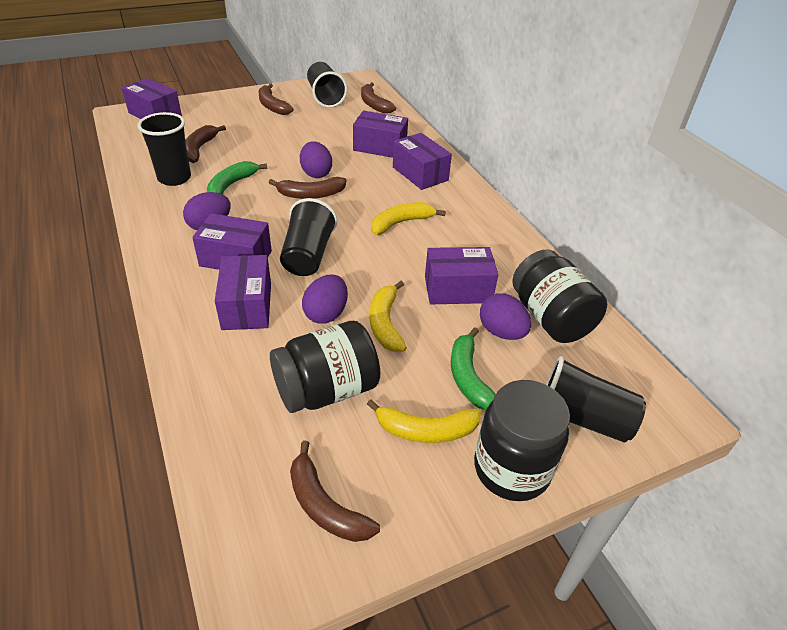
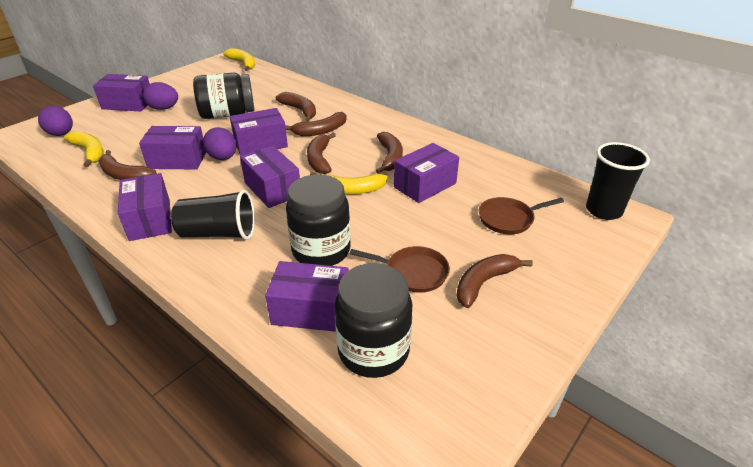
black cup: [137,112,191,186] [280,198,337,276] [307,62,347,108] [546,356,646,443] = 4 -> [171,190,255,240] [586,142,650,220] = 2
brown banana: [185,125,226,163] [259,83,294,115] [269,177,346,199] [290,441,380,542] [361,82,396,114] = 5 -> [99,150,156,180] [276,92,316,122] [285,112,347,136] [307,132,336,174] [376,132,403,174] [456,254,533,308] = 6
brown pan: none = 0 -> [350,246,450,293] [479,197,564,234] = 2
green banana: [207,161,267,194] [451,327,496,410] = 2 -> none = 0
purple box: [122,78,182,119] [192,213,272,270] [215,255,271,330] [353,111,408,158] [393,133,452,190] [425,247,498,304] = 6 -> [93,74,150,111] [118,173,172,241] [139,126,206,169] [230,108,288,156] [240,146,300,208] [265,261,349,332] [394,143,459,203] = 7
purple egg: [183,192,231,230] [300,141,332,178] [302,275,348,324] [480,293,531,340] = 4 -> [38,106,73,136] [143,82,178,110] [203,127,237,160] = 3

